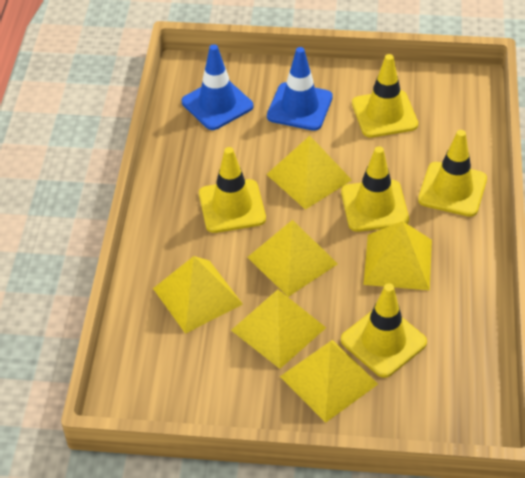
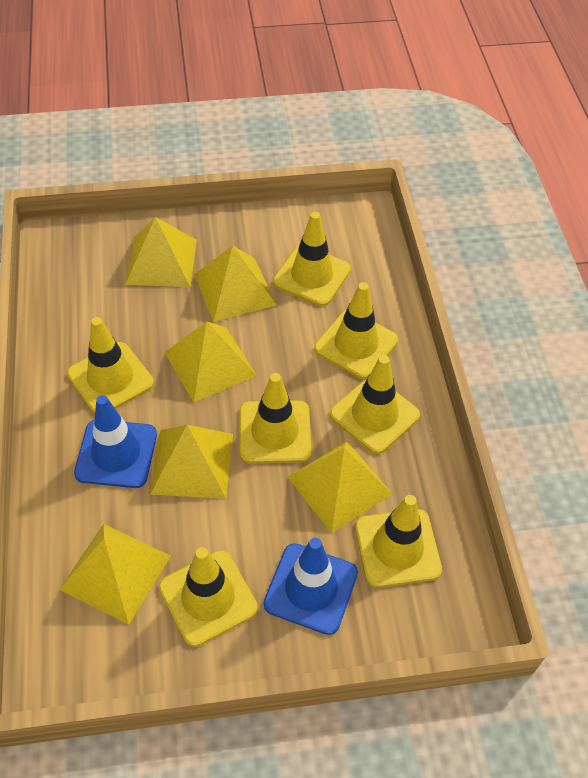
yellow traffic cone: [199,147,266,233] [341,146,409,232] [341,283,427,378] [352,54,418,138] [418,130,487,217] = 5 -> [67,317,154,414] [159,547,258,647] [240,373,312,464] [273,212,351,306] [314,282,398,379] [330,355,420,454] [355,495,442,588] = 7

